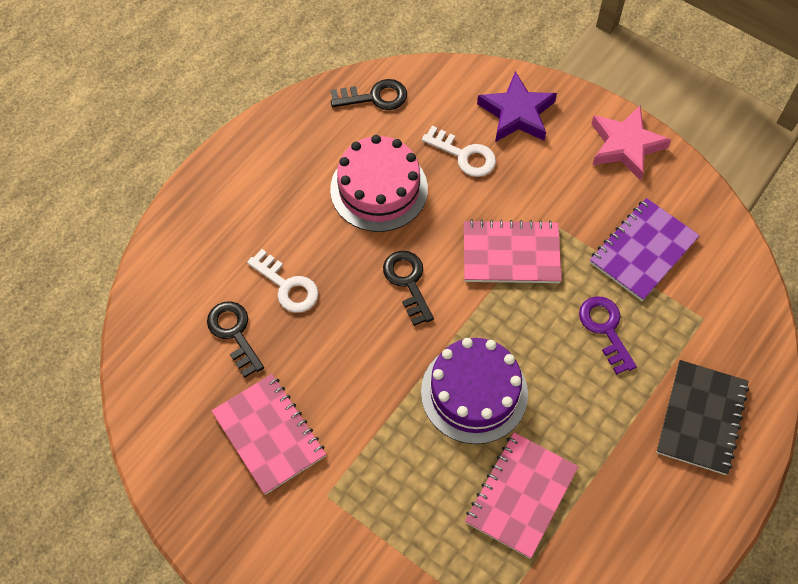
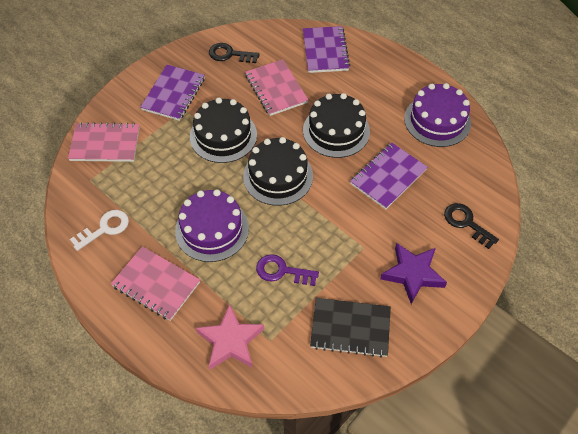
black cake: none = 0 -> [190,98,257,163] [243,137,313,206] [303,93,370,158] = 3
black key: [207,301,264,377] [331,79,407,110] [383,251,434,326] = 3 -> [209,43,260,63] [444,203,499,249] = 2
pink cake: [330,135,428,232] = 1 -> none = 0
purple cake: [421,338,528,444] = 1 -> [175,189,249,262] [404,83,471,147] = 2
purple notebook: [590,198,700,301] = 1 -> [140,65,205,121] [303,26,350,73] [350,143,428,209] = 3
white key: [247,249,319,313] [422,126,496,177] = 2 -> [70,210,129,251] = 1

